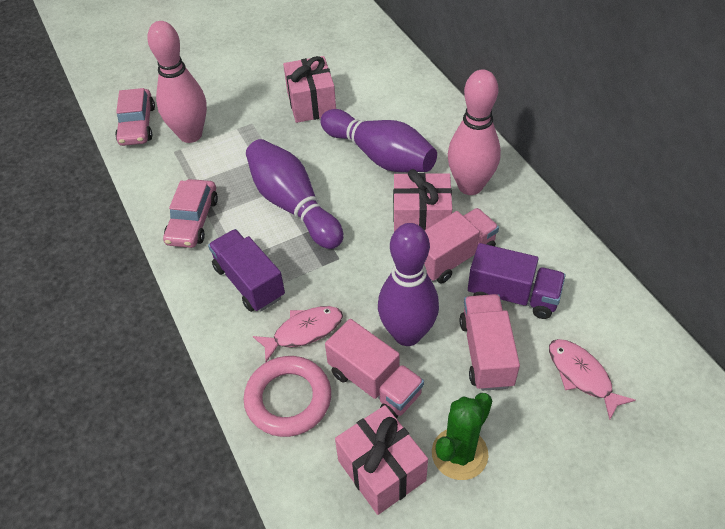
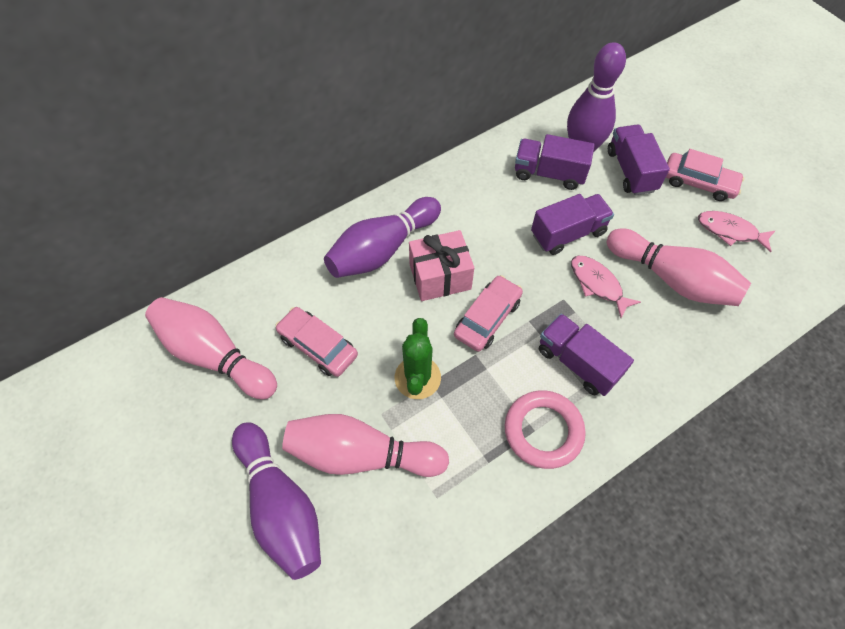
pink bowling pin: [147,21,207,143] [448,69,501,195] = 2 -> [145,297,277,399] [282,414,449,477] [607,228,751,306] = 3
pink car: [115,88,155,146] [163,179,218,248] = 2 -> [275,307,358,377] [454,275,523,352] [666,149,744,201] = 3
pink gift: [283,56,336,123] [335,405,428,515] [393,169,452,232] = 3 -> [409,230,474,301] = 1
pink truck: [325,319,424,419] [424,208,499,283] [460,294,520,391] = 3 -> none = 0
purple truck: [208,229,285,312] [468,243,566,319] = 2 -> [515,134,595,190] [531,194,614,255] [539,313,634,396] [608,124,670,195] = 4

